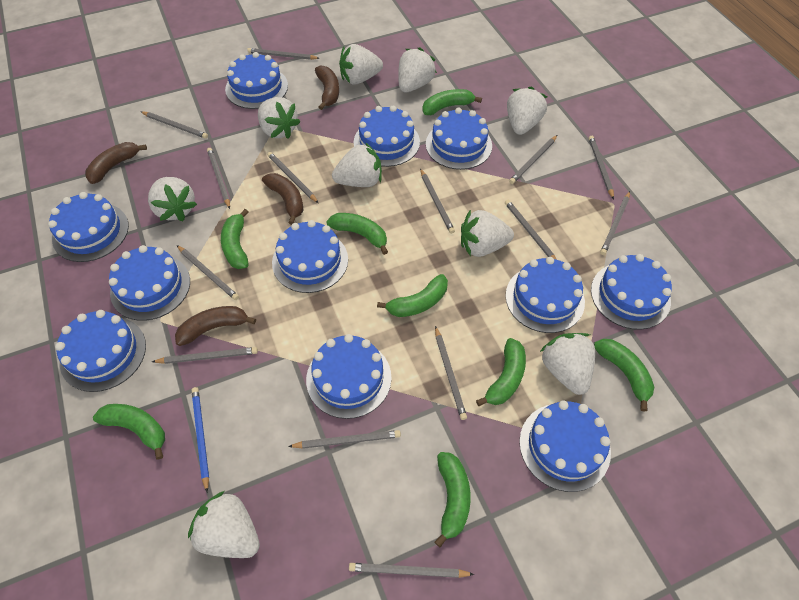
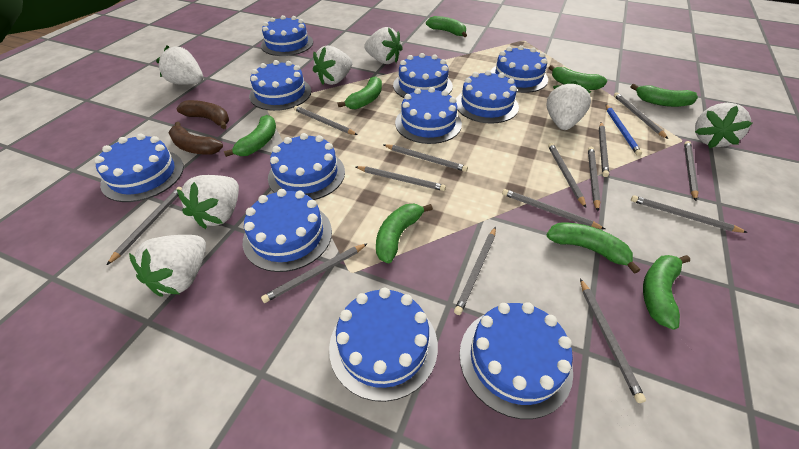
brown banana: [85,142,147,184] [175,306,256,346] [262,173,303,225] [315,65,339,110] = 4 -> [169,122,223,154] [177,100,229,129] = 2
white strawberry: [148,177,197,221] [188,491,260,558] [258,97,300,139] [332,142,382,187] [339,44,383,85] [398,47,437,92] [461,209,514,257] [507,87,547,135] [540,333,595,395] = 9 -> [129,235,206,297] [156,46,203,85] [177,175,239,229] [313,46,352,85] [364,27,403,64] [546,81,591,130] [695,103,752,148] = 7

